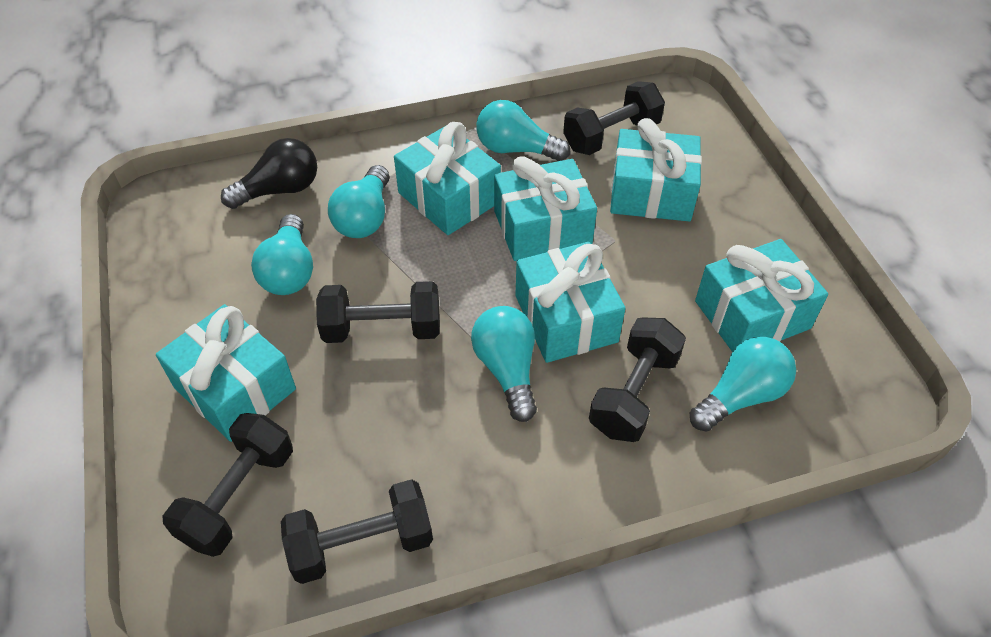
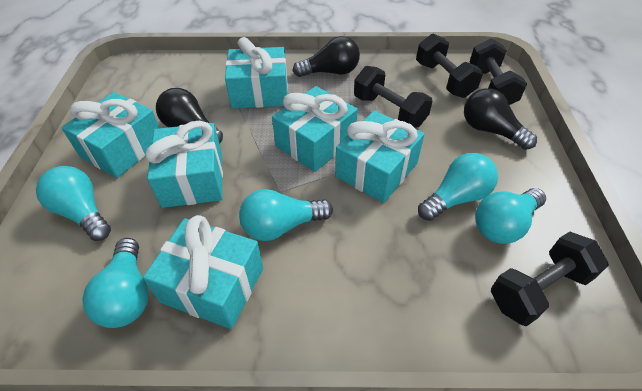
black dumbbell: [162,413,293,557] [281,479,433,584] [316,281,440,343] [563,81,665,155] [589,317,686,442] = 5 -> [354,66,433,128] [416,34,483,98] [470,38,527,105] [491,232,609,326] = 4
black light bulb: [221,138,317,209] = 1 -> [156,88,223,144] [293,36,360,77] [464,88,537,150] = 3

